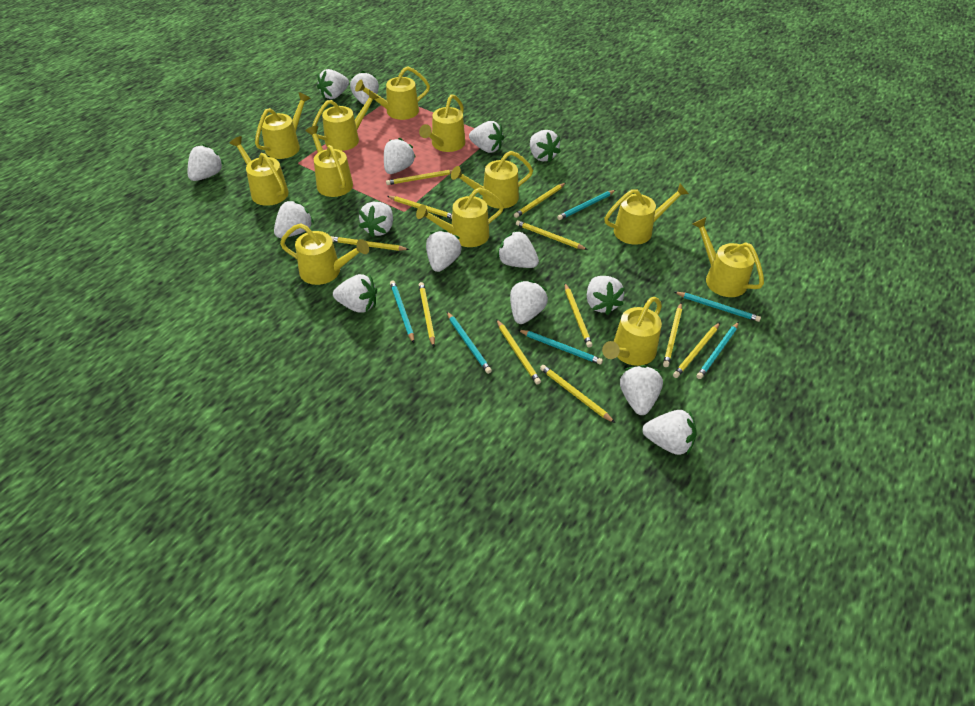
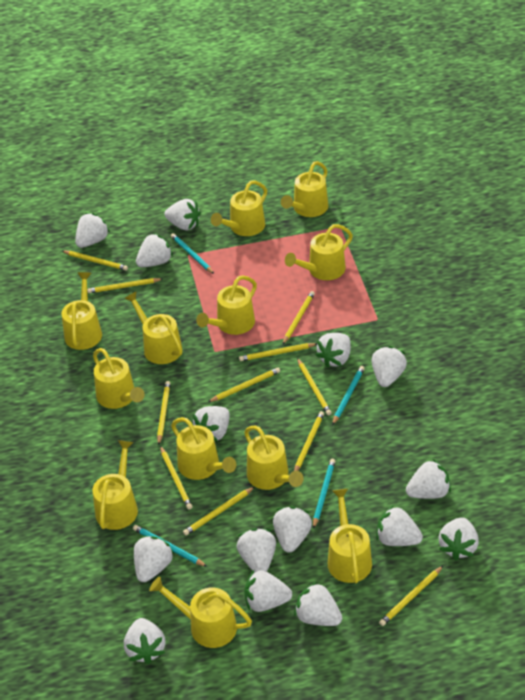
turquoise pencil: [390,281,414,343] [447,312,492,374] [518,330,603,365] [557,190,616,220] [675,292,761,322] [697,322,739,379] = 6 -> [133,525,207,567] [171,233,214,274] [313,459,336,529] [332,366,365,425] = 4

